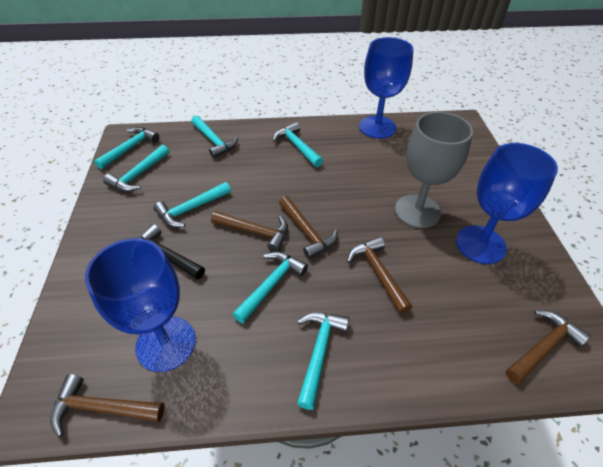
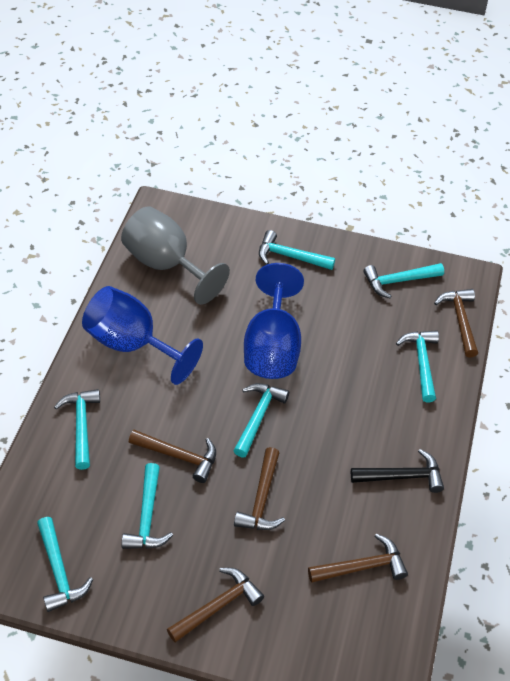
blue goblet: [85,238,196,372] [359,37,413,139] [456,143,558,264] = 3 -> [82,286,203,385] [244,263,304,379] = 2

